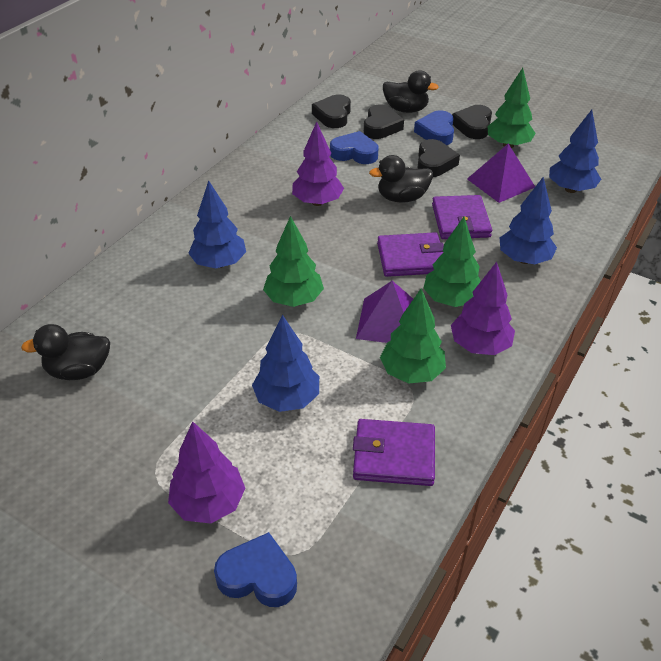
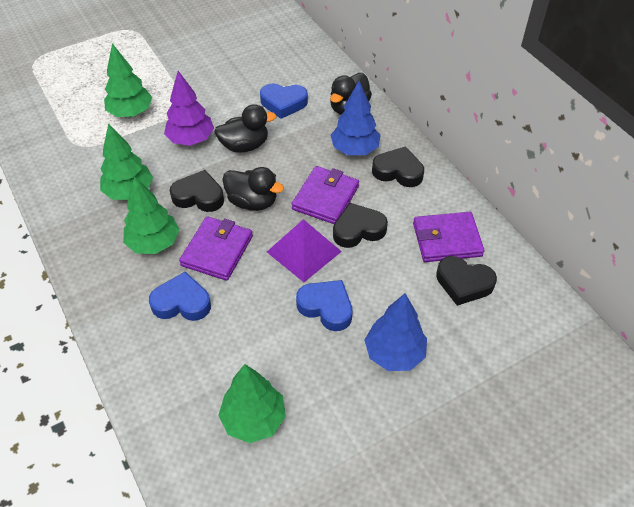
blue tree: [188,180,246,269] [252,315,319,412] [500,177,557,264] [549,110,601,193] = 4 -> [330,81,381,155] [365,293,427,371] = 2
purple pyramid: [356,281,413,343] [467,144,535,203] = 2 -> [267,219,342,282] = 1
purple tree: [168,421,245,523] [292,121,344,206] [451,262,515,355] = 3 -> [164,71,214,146] = 1

